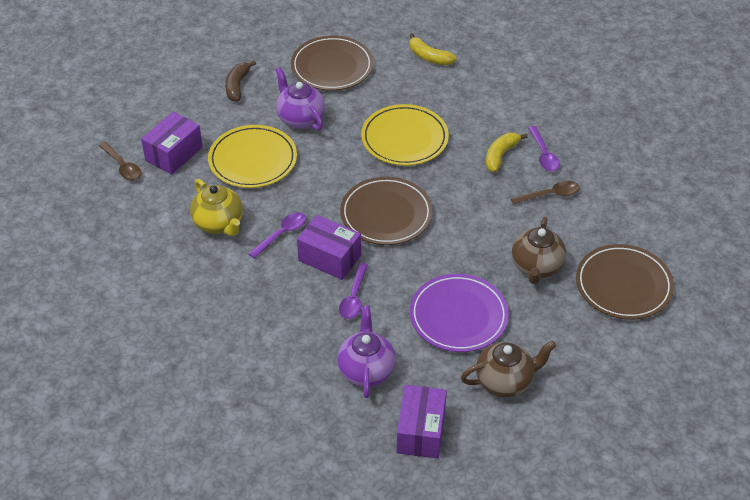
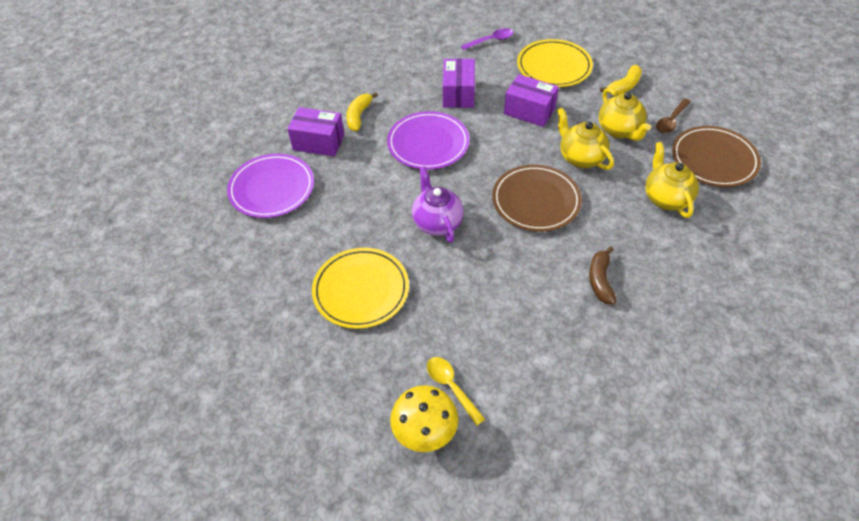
brown plate: [291,36,374,91] [340,177,433,245] [576,244,674,320] = 3 -> [492,165,582,232] [672,126,761,187] = 2
brown spoon: [98,142,142,181] [511,181,580,205] = 2 -> [656,98,691,133] = 1
brown teapot: [461,341,556,397] [512,217,566,284] = 2 -> none = 0
purple plate: [410,274,509,352] = 1 -> [227,154,314,218] [387,111,470,170] = 2
purple spoon: [248,212,306,259] [339,263,368,319] [528,126,560,172] = 3 -> [461,28,513,50] = 1
purple teapot: [275,67,325,131] [337,305,396,398] = 2 -> [412,166,464,243] = 1
yellow mushroom: none = 0 -> [390,385,458,452] = 1
yellow spoon: none = 0 -> [427,357,485,426] = 1
yellow teapot: [190,179,243,236] = 1 -> [557,108,614,170] [599,88,651,141] [645,142,699,218] = 3

